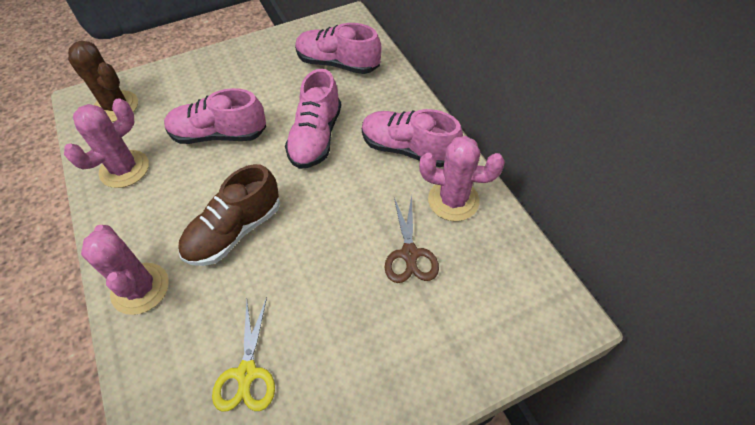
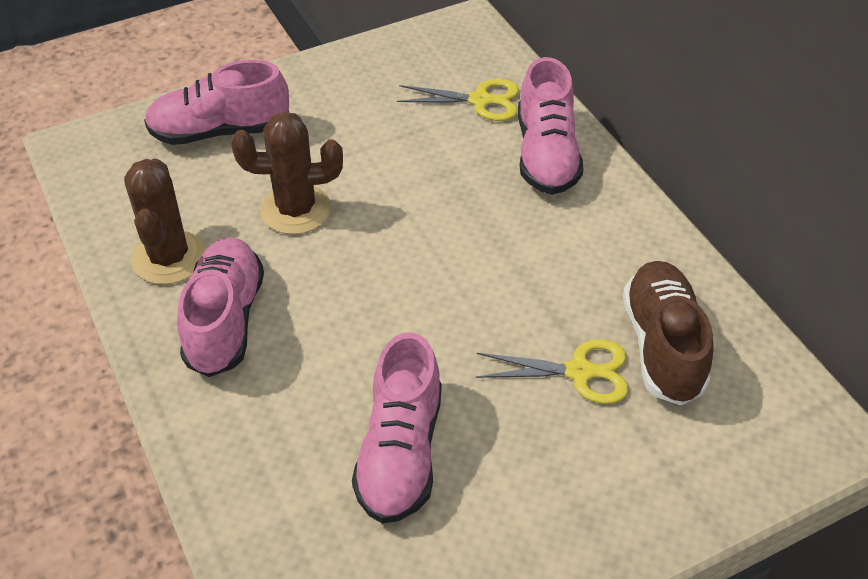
brown cactus: [68,41,138,122] = 1 -> [124,159,205,284] [231,111,343,235] = 2
brown scissors: [385,195,439,283] = 1 -> none = 0
pink cactus: [64,98,149,188] [81,225,169,315] [419,136,505,221] = 3 -> none = 0
yellow scissors: [212,297,275,411] = 1 -> [397,79,519,121] [476,339,629,404] = 2

